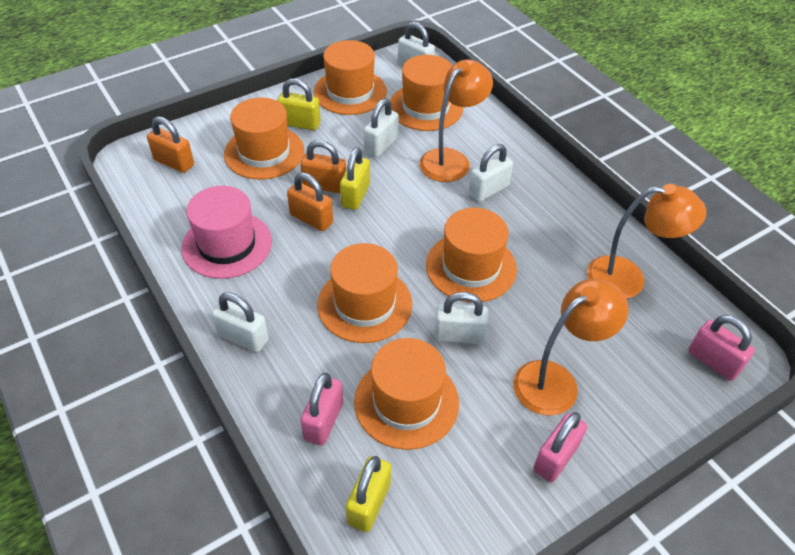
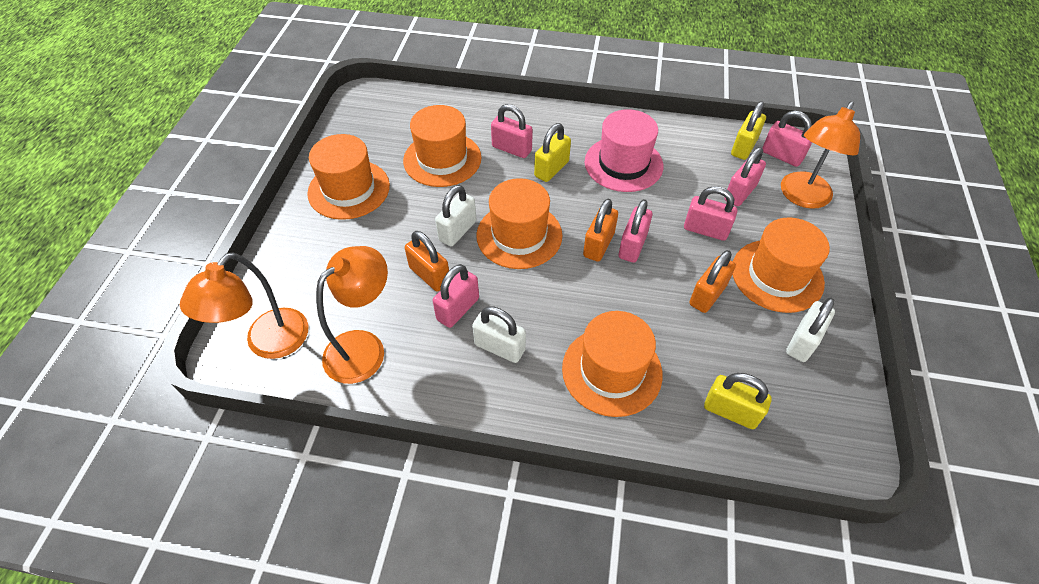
orange hat: [224,97,304,180] [314,40,387,115] [317,243,412,343] [354,338,459,450] [390,55,463,131] [426,208,517,302] = 6 -> [307,134,390,220] [403,105,482,187] [476,178,562,269] [562,311,663,417] [732,218,830,313] = 5
pink padlock: [300,373,343,446] [533,412,587,482] [688,315,755,381] = 3 -> [433,264,479,328] [491,104,533,158] [619,199,652,263] [684,186,737,241] [724,147,766,207] [762,111,812,167] = 6
white padlock: [212,292,269,352] [364,99,399,157] [398,22,435,65] [434,292,488,344] [469,144,513,202] = 5 -> [435,185,476,246] [472,306,526,363] [786,298,835,362] = 3

